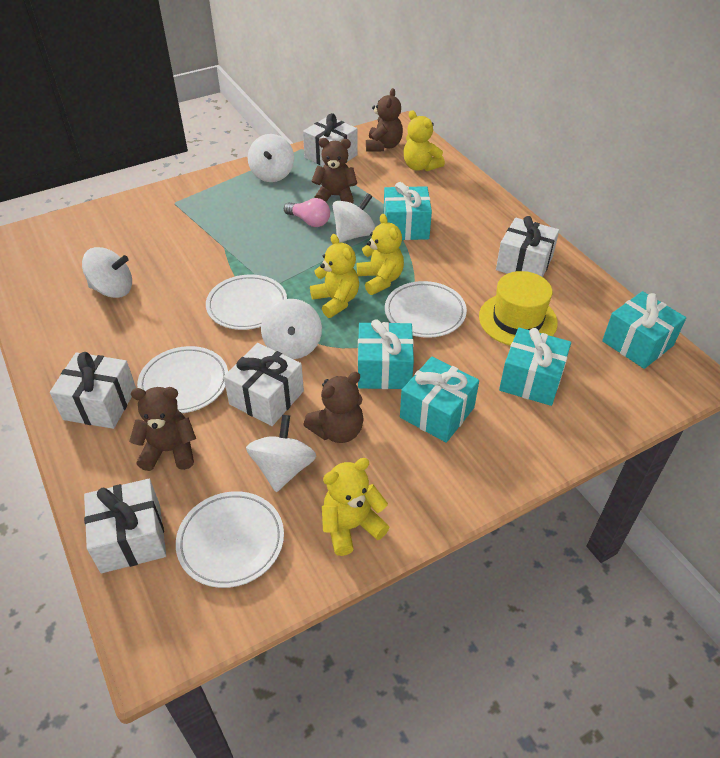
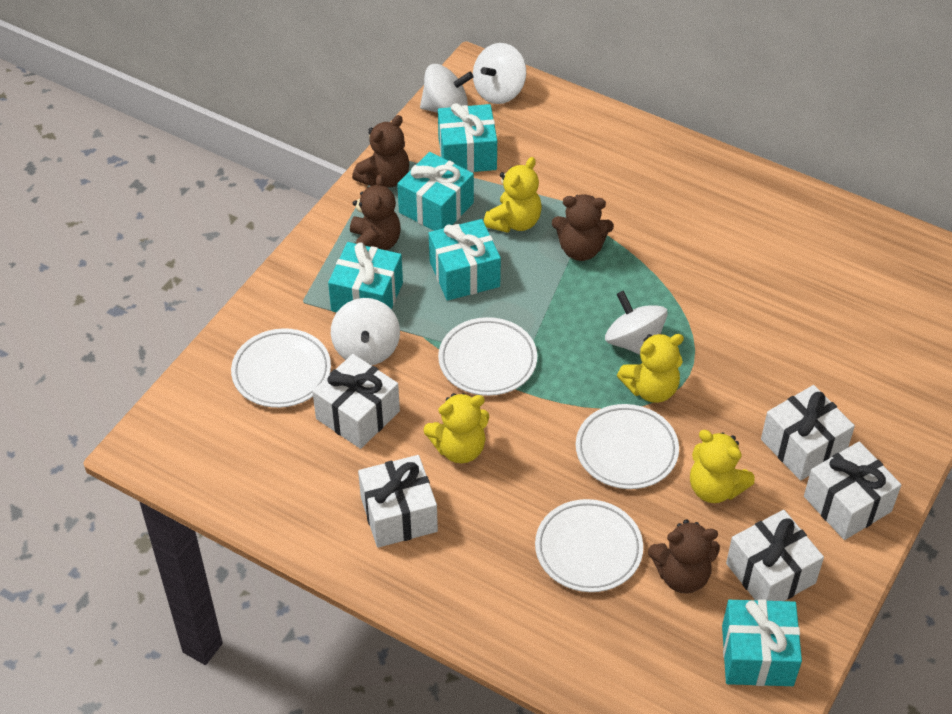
pink light bulb: [284,198,330,227] = 1 -> none = 0
white spinning top: [82,247,132,298] [246,415,316,492] [248,134,294,182] [261,299,322,359] [333,193,376,243] = 5 -> [331,298,400,365] [420,64,474,113] [473,43,526,104] [605,291,668,355] = 4
yellow hat: [479,271,558,346] = 1 -> none = 0

